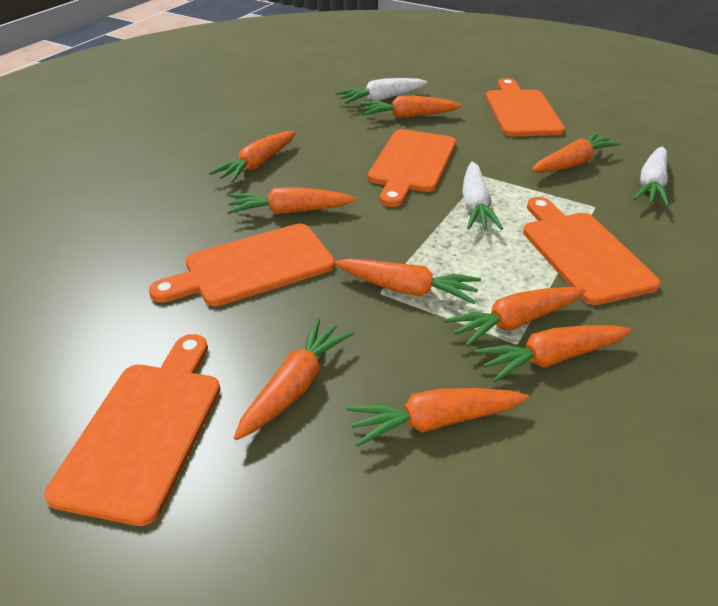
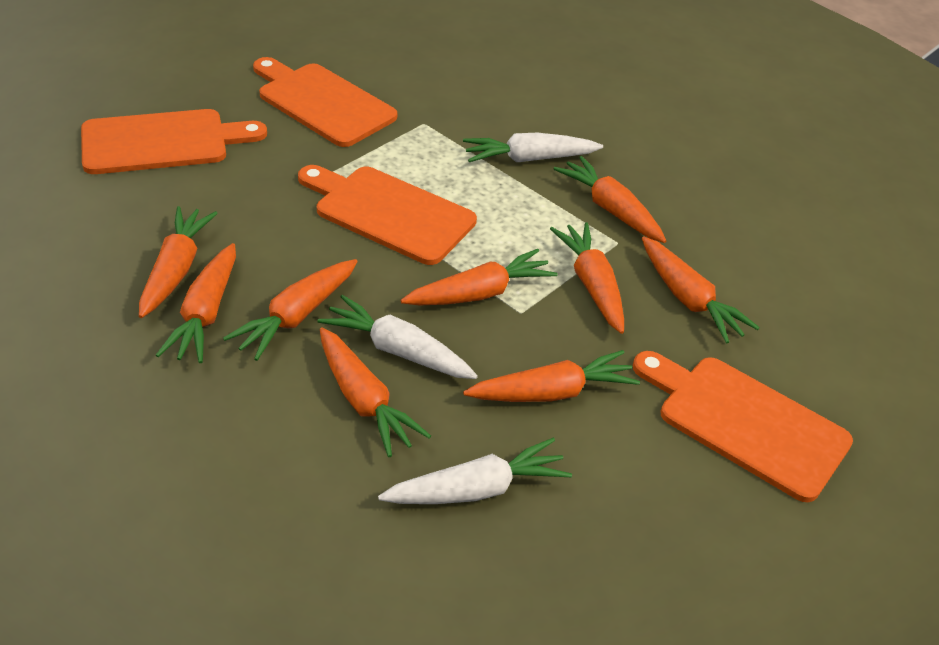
orange cutting board: [44,334,221,526] [149,224,335,306] [368,129,456,207] [485,78,565,136] [523,197,661,305] = 5 -> [81,109,267,174] [253,57,397,147] [298,165,477,265] [633,351,853,502] = 4

